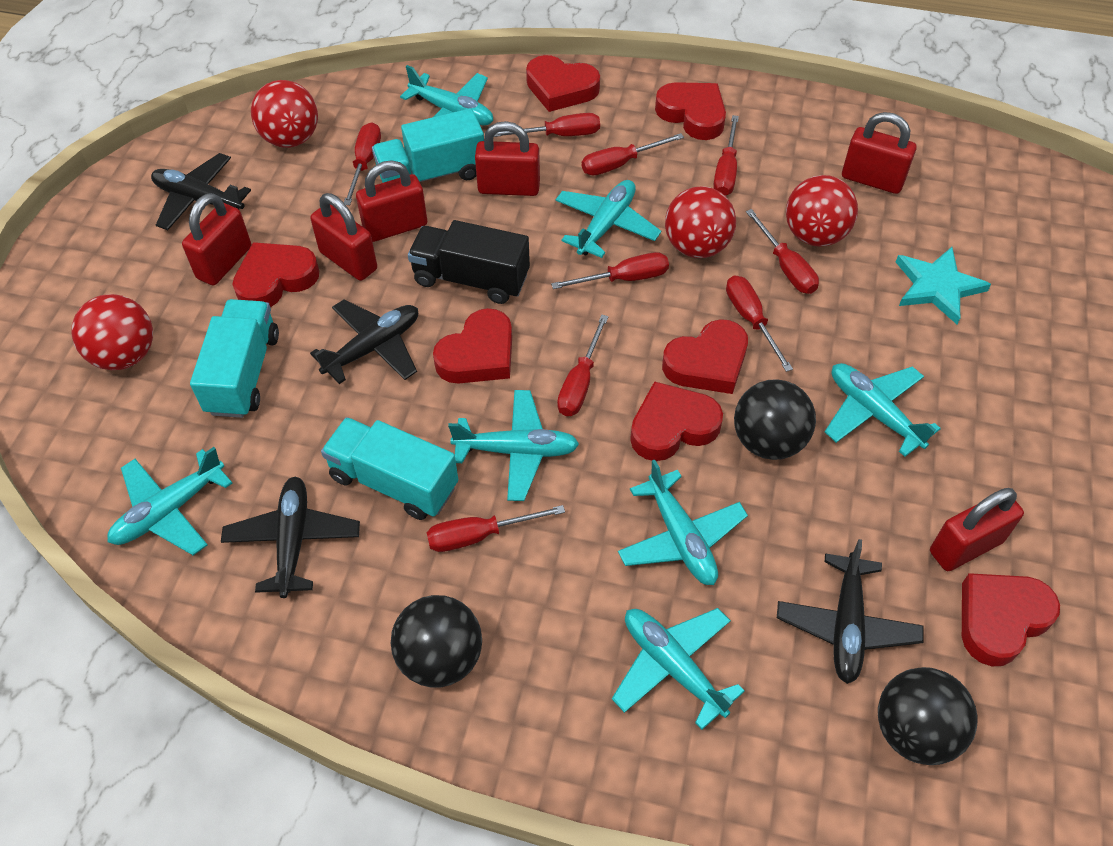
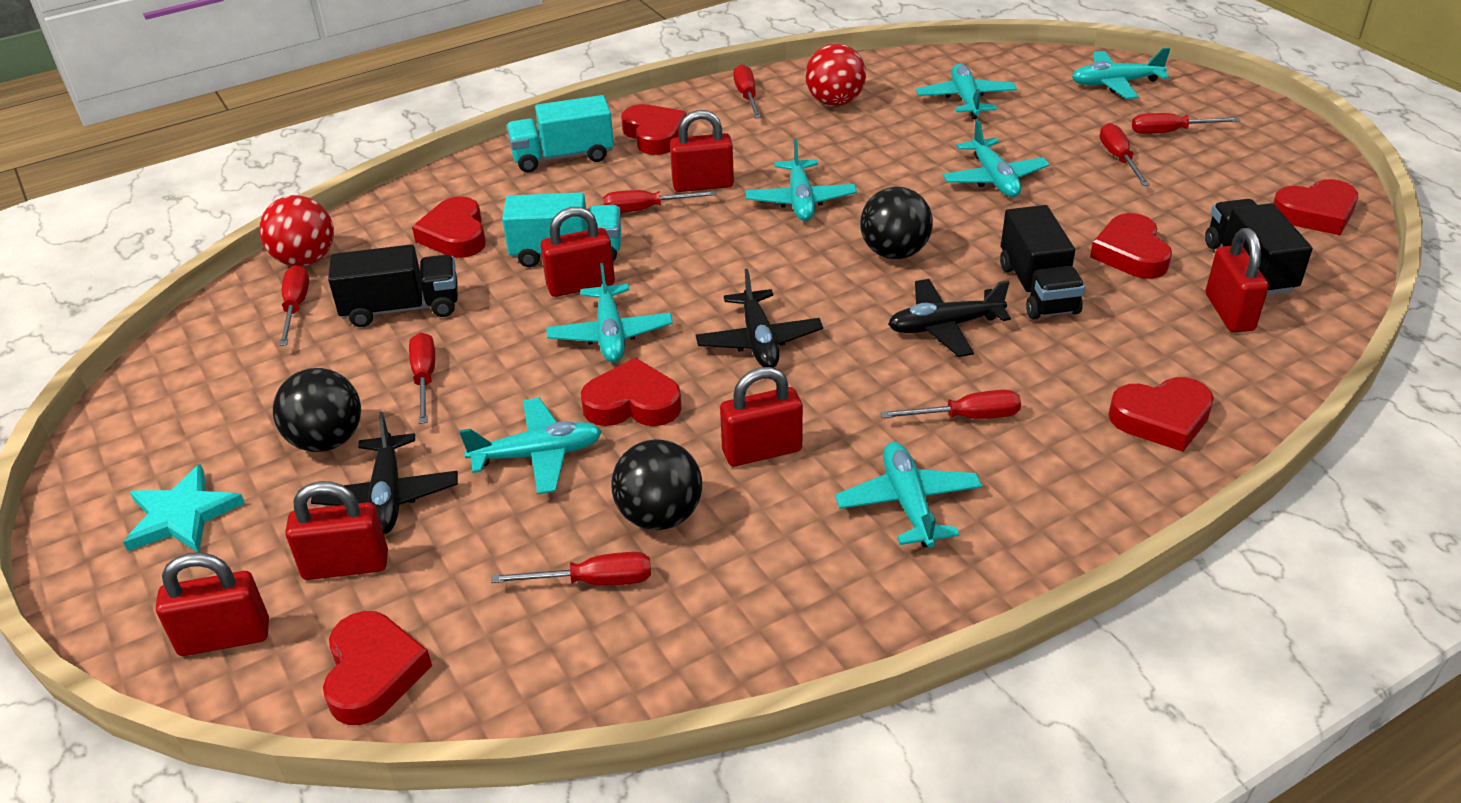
black plane: [151,153,251,230] [221,477,360,598] [310,299,418,384] [777,539,923,684] = 4 -> [311,412,458,534] [696,269,823,368] [888,279,1011,357] = 3
black truck: [408,220,530,304] = 1 -> [328,244,458,327] [1000,205,1085,320] [1205,199,1313,296] = 3
red ball: [72,294,153,370] [251,80,318,148] [665,186,736,258] [786,175,858,247] = 4 -> [259,195,334,266] [805,43,866,106] = 2
red screwdriver: [344,123,381,205] [427,505,565,552] [494,113,600,137] [551,252,669,289] [557,315,609,416] [582,133,684,175] [713,115,739,195] [726,275,793,372] [746,209,819,294] = 9 -> [279,265,309,346] [409,332,435,424] [491,552,651,585] [603,190,717,213] [733,64,761,119] [880,390,1021,419] [1100,123,1150,186] [1132,113,1240,134] = 8
turquoise truck: [190,299,279,418] [321,417,458,520] [372,108,484,183] = 3 -> [502,192,621,267] [506,95,614,173] = 2

